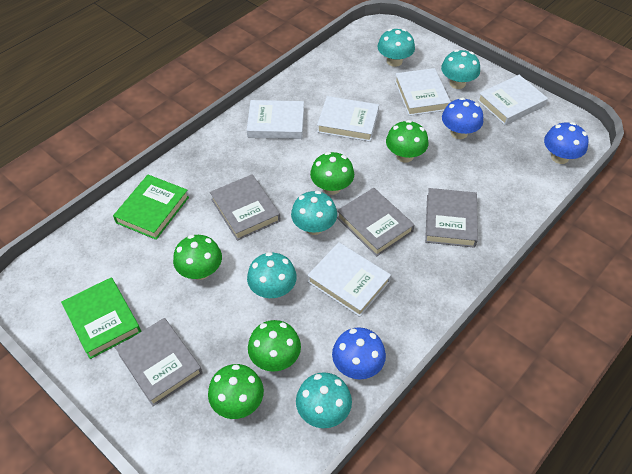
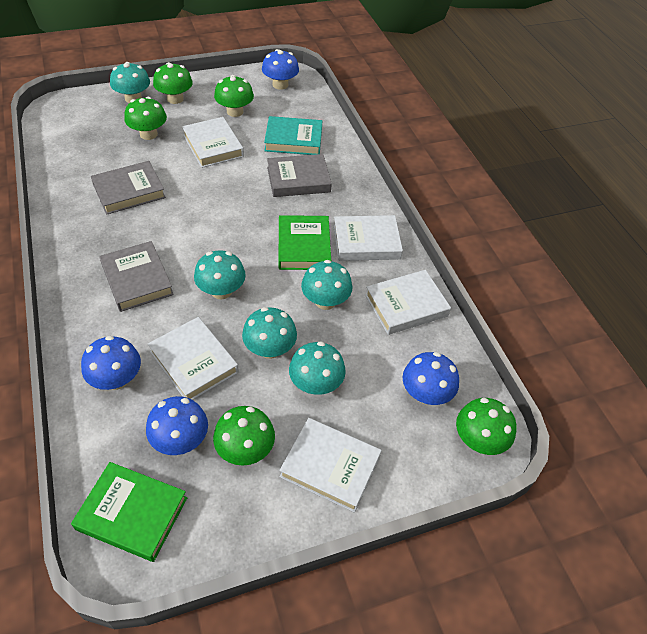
blue mushroom: [332,327,386,379] [442,97,483,139] [544,122,588,164] = 3 -> [81,336,141,390] [146,396,208,455] [262,49,299,90] [403,352,459,405] = 4
grey book: [115,318,203,406] [210,174,281,241] [337,188,415,256] [425,188,478,248] = 4 -> [91,161,166,215] [99,241,174,312] [267,154,332,197] = 3
turquoise book: none = 0 -> [264,116,322,155] = 1

